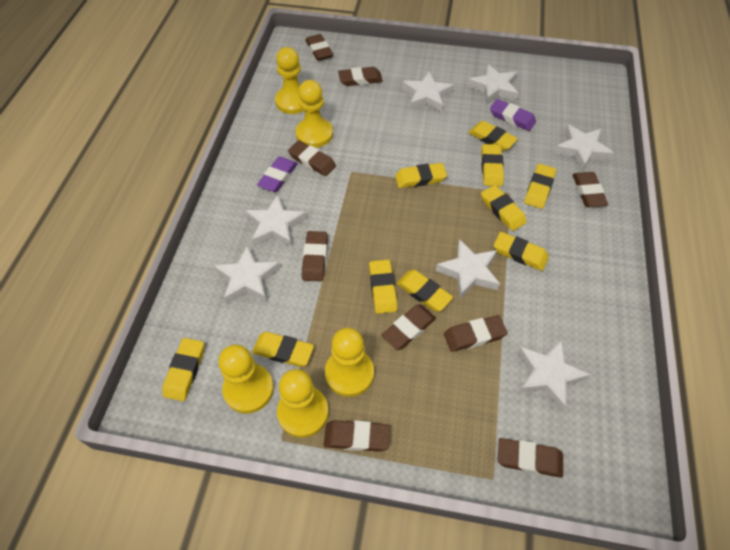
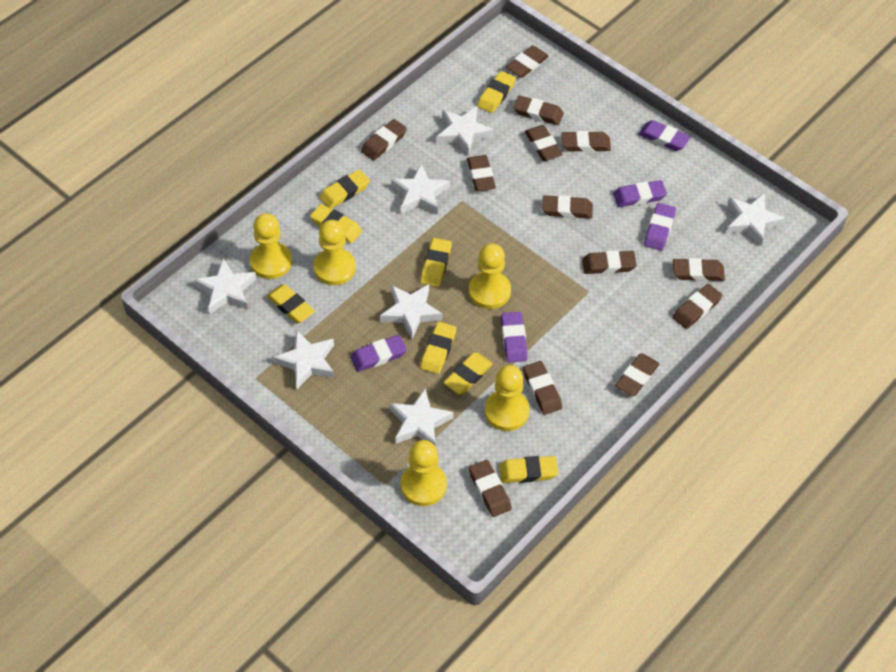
brown eraser: [288,140,336,176] [302,231,328,281] [305,34,333,61] [324,420,390,452] [338,67,383,86] [381,304,436,350] [444,315,507,352] [498,438,563,478] [572,172,608,207] = 9 -> [361,119,407,161] [467,155,496,191] [469,460,512,517] [506,45,549,78] [513,95,564,125] [523,361,562,415] [525,125,563,161] [542,195,593,219] [561,131,611,152] [582,250,637,274] [615,354,659,396] [672,284,722,329] [673,258,725,281] = 13
purple eraser: [257,157,298,192] [490,99,536,131] = 2 -> [350,335,407,372] [501,312,528,362] [613,180,667,207] [639,120,690,151] [644,203,676,251] = 5
yellow eraser: [162,338,204,401] [252,332,314,367] [369,260,397,314] [395,163,447,188] [397,270,453,311] [468,121,518,151] [481,144,504,186] [481,185,527,231] [494,232,549,271] [524,164,556,209] = 10 -> [267,284,315,323] [310,204,362,243] [319,169,370,209] [420,238,452,287] [420,322,457,374] [443,352,493,394] [477,71,516,113] [499,456,558,483] = 8

